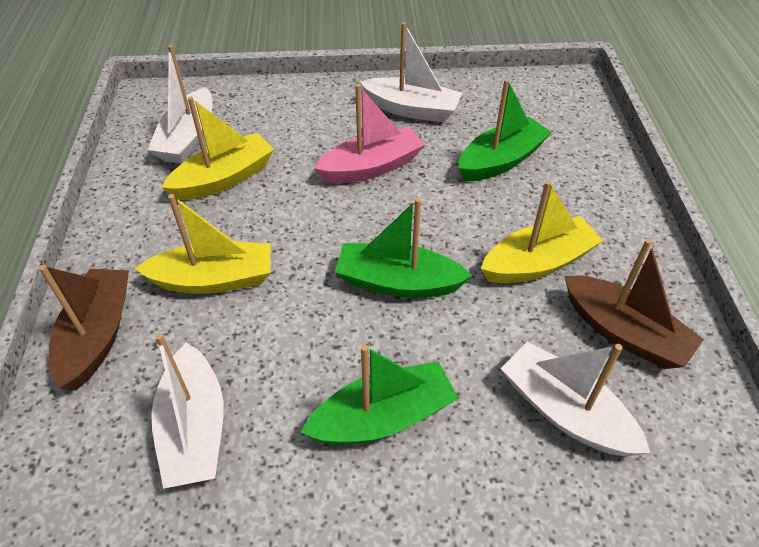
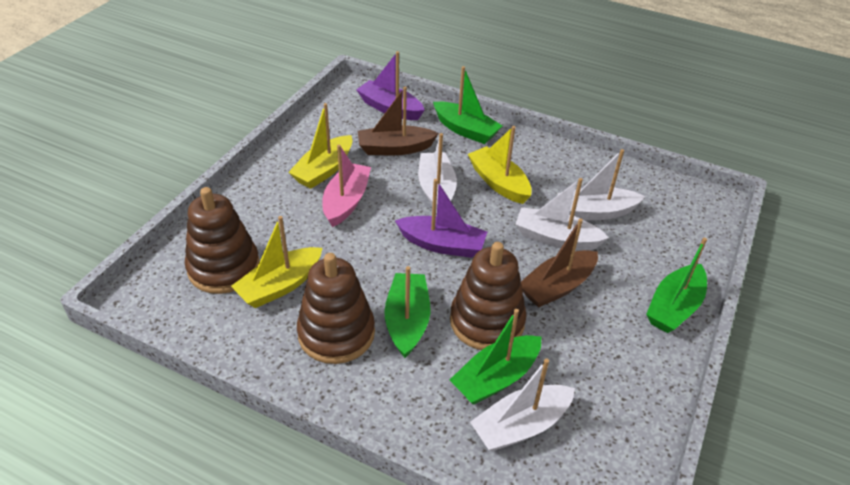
brown stacking toy: none = 0 -> [185,187,260,294] [297,253,375,364] [450,242,527,350] = 3
green boat: [300,345,458,445] [335,198,472,298] [458,79,552,181] = 3 -> [384,266,431,358] [433,66,503,144] [450,309,541,405] [646,238,707,333] = 4
purple boat: none = 0 -> [356,51,425,120] [395,179,487,258] = 2

